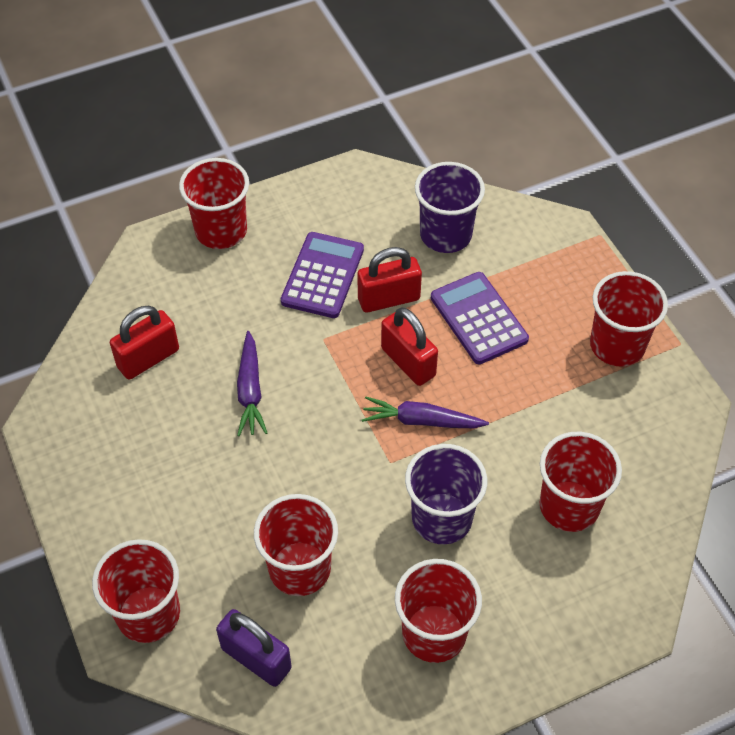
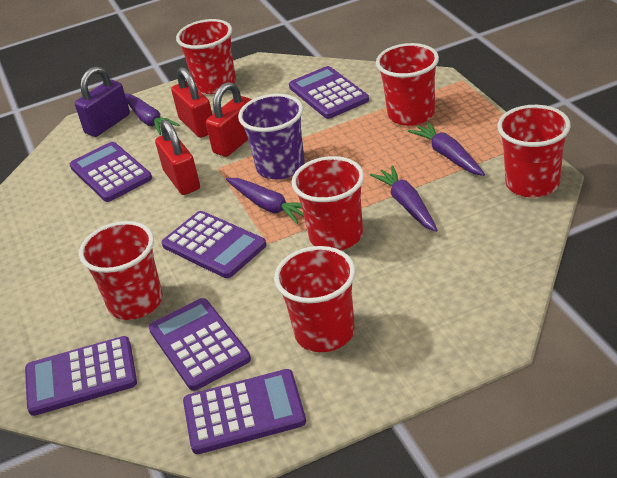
purple calculator: [281,232,364,318] [431,272,529,365] = 2 -> [25,336,137,416] [69,142,152,202] [149,298,251,391] [162,211,267,278] [183,369,306,454] [289,66,369,119] = 6
purple carrot: [237,331,267,436] [362,396,489,428] = 2 -> [125,94,179,135] [226,178,304,224] [370,165,438,232] [408,121,485,176] = 4
purple cup: [405,444,487,544] [415,162,485,253] = 2 -> [238,94,305,180] = 1

